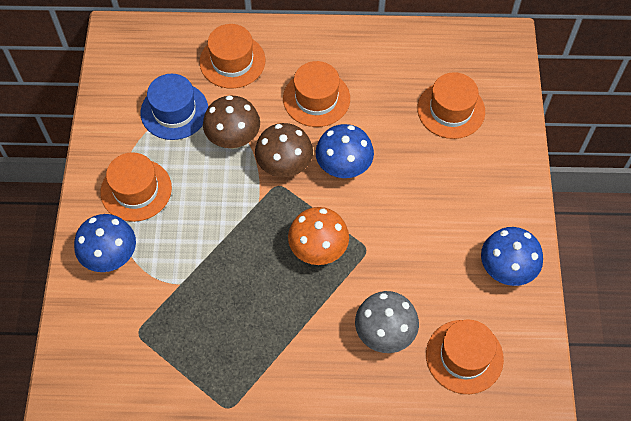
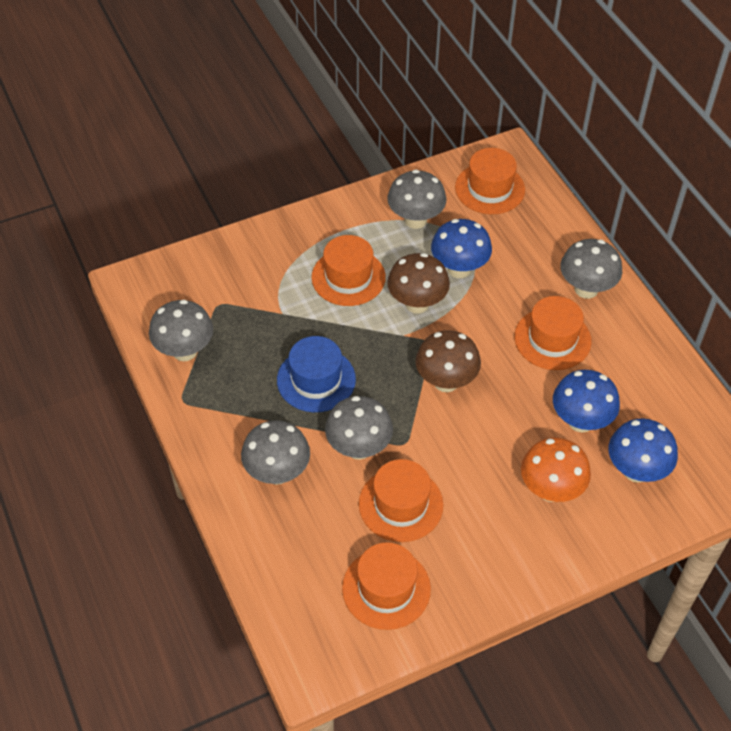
grey mushroom: [355,291,419,353] = 1 -> [149,300,213,361] [241,420,310,485] [325,396,393,460] [387,169,447,229] [560,239,622,299] = 5

